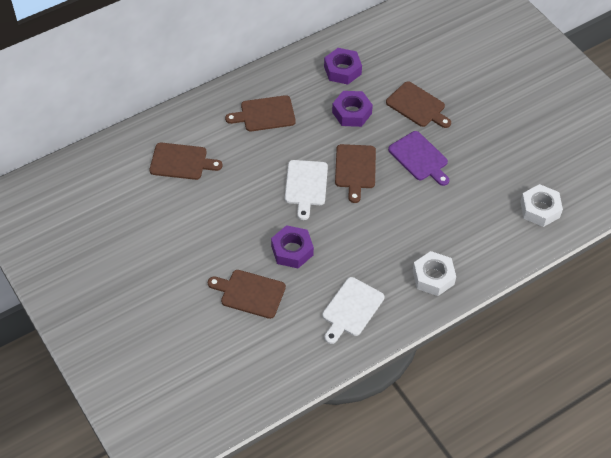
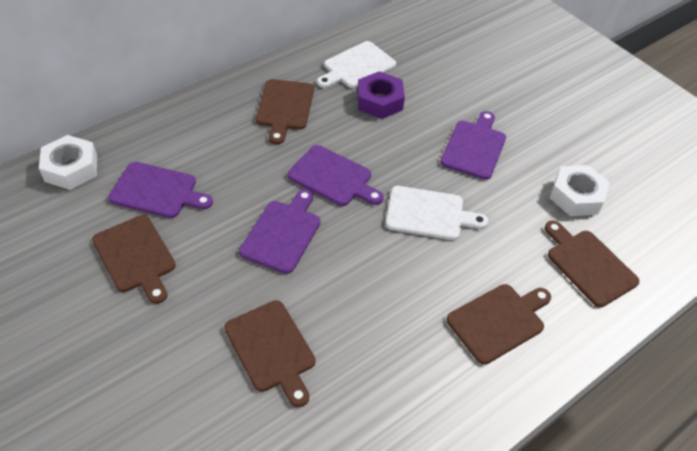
purple cutting board: [388,131,449,186] = 1 -> [108,162,213,218] [239,189,321,274] [288,145,384,206] [440,111,506,180] = 4
purple nut: [271,225,314,268] [324,48,362,85] [332,91,373,127] = 3 -> [357,71,405,119] = 1

